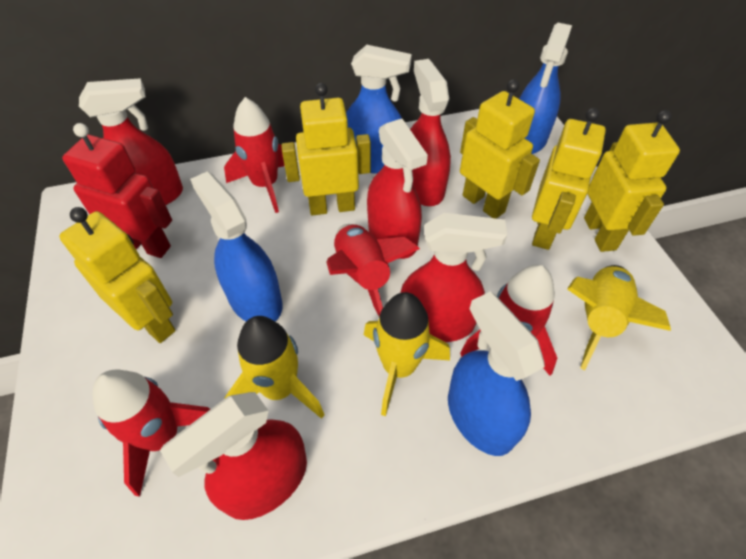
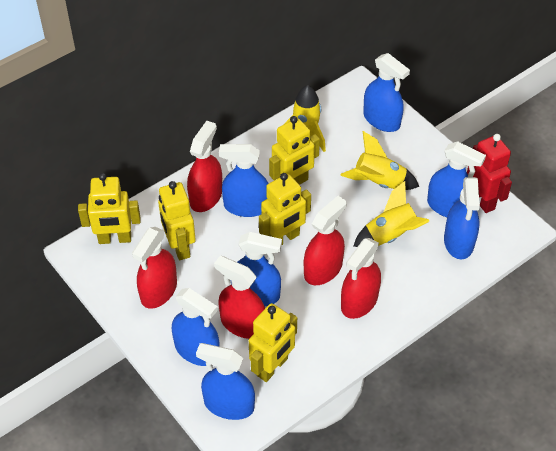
blue spray bottle: [190,171,283,321] [346,45,412,174] [448,291,545,456] [519,23,572,154] = 4 -> [172,288,220,366] [196,343,255,420] [219,144,269,217] [231,232,282,306] [363,53,410,132] [427,141,486,217] [444,177,480,259] = 7
red rocket: [92,370,210,497] [224,97,285,213] [326,224,420,316] [460,265,557,376] = 4 -> none = 0

